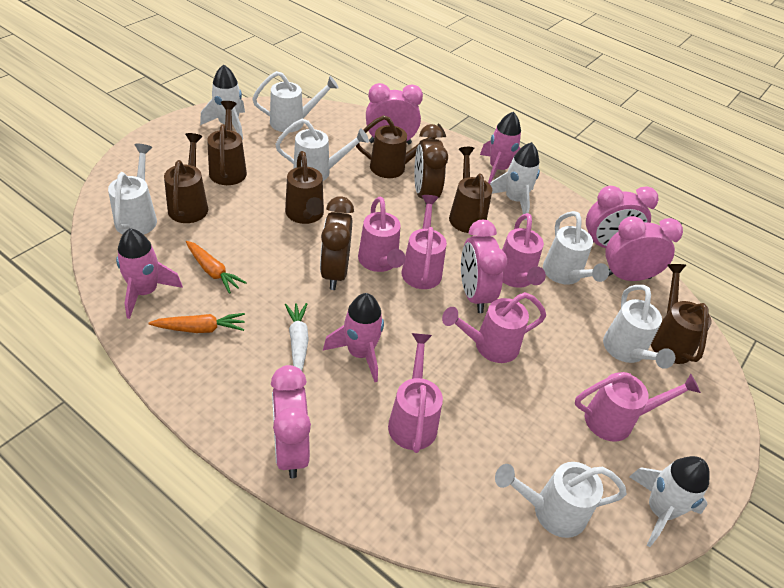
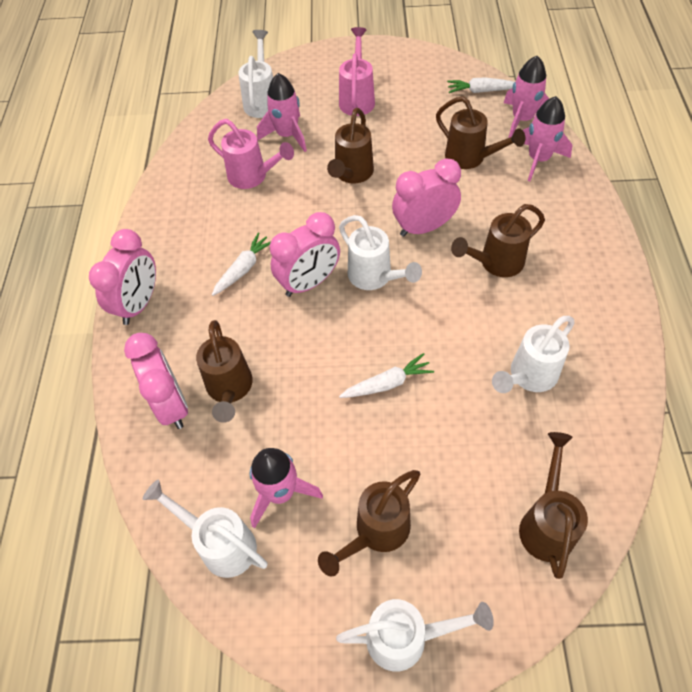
brown clock: [320,196,354,290] [414,124,448,199] = 2 -> none = 0
orange carrot: [148,313,245,333] [186,241,247,294] = 2 -> none = 0
pink clock: [271,365,311,478] [366,83,423,144] [461,220,507,313] [586,186,659,248] [605,216,683,281] = 5 -> [89,229,156,325] [124,333,188,429] [270,212,340,297] [392,159,461,237] = 4
pink rocket: [116,228,183,319] [323,293,384,382] [480,112,521,184] = 3 -> [249,448,323,528] [257,73,307,152] [504,56,549,138] [523,96,573,181] = 4
pink watering can: [358,197,405,272] [388,333,443,453] [401,195,447,289] [442,292,546,363] [502,213,546,288] [575,372,701,442] = 6 -> [208,119,294,189] [339,27,375,116] = 2
white carrot: [285,303,309,371] = 1 -> [212,232,271,296] [339,353,434,398] [447,77,515,93] = 3
white rocket: [200,65,245,140] [490,142,540,220] [629,456,710,547] = 3 -> none = 0
white watering can: [108,144,157,235] [252,71,339,132] [275,119,369,181] [495,462,627,538] [543,211,609,284] [603,285,675,369] = 6 -> [143,480,267,578] [238,30,273,118] [336,599,494,671] [339,215,422,290] [492,316,574,393] = 5

